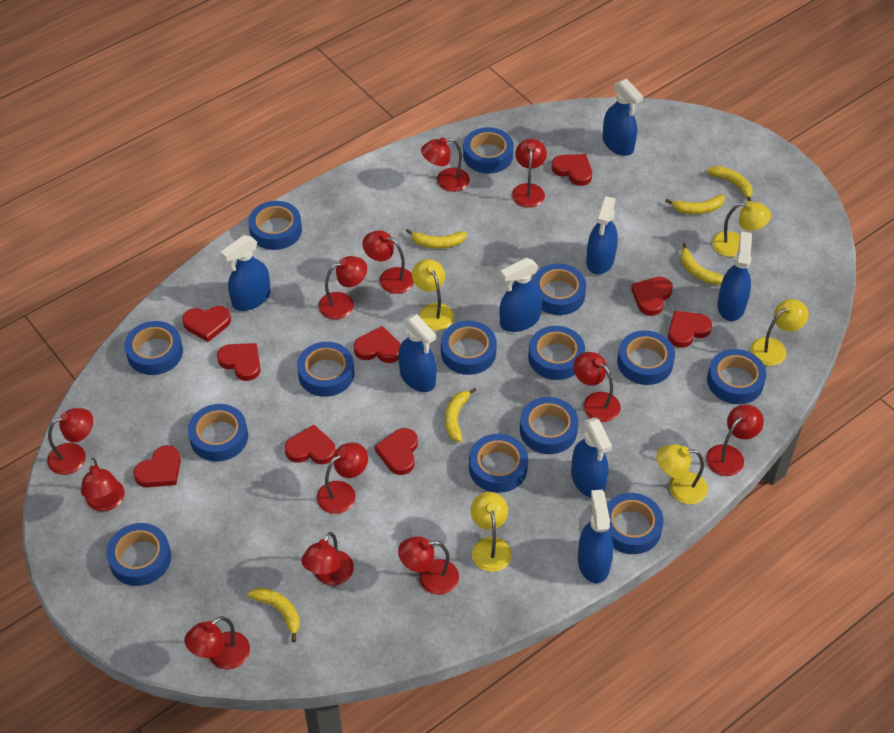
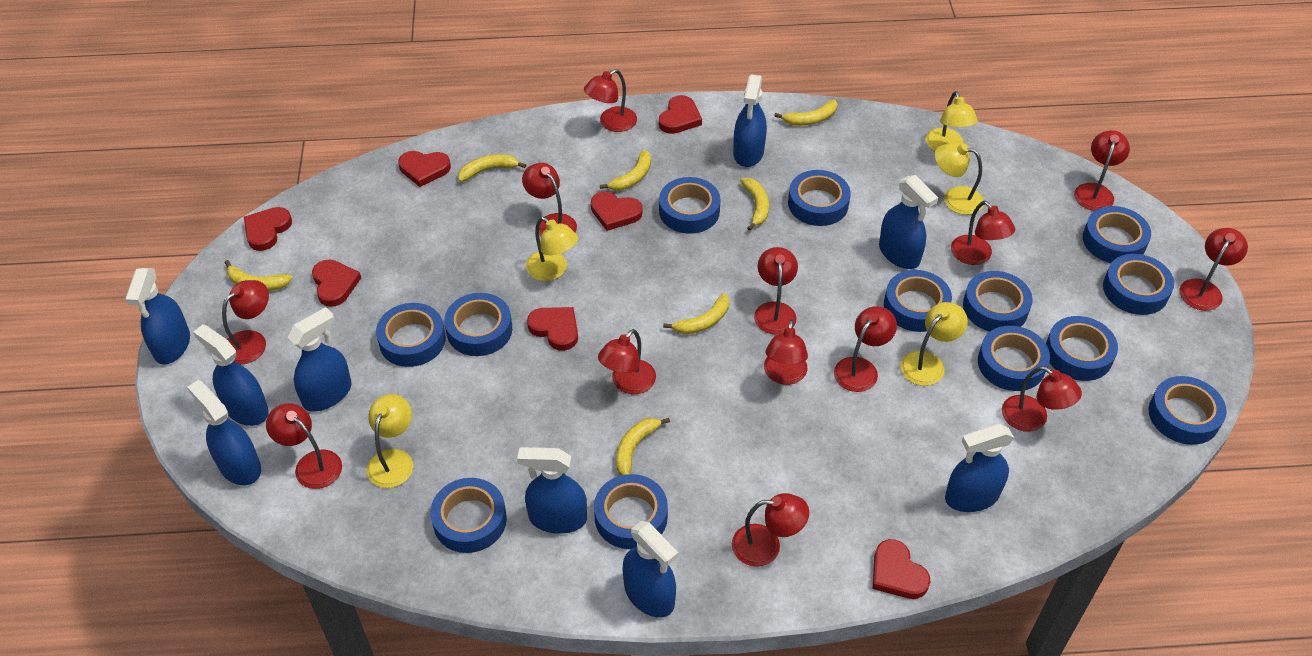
blue spray bottle: [221,235,271,311] [398,314,436,392] [500,258,542,332] [571,417,612,498] [578,490,613,583] [586,196,618,275] [602,79,643,156] [718,232,752,321] = 8 -> [125,268,190,365] [187,380,261,485] [193,325,269,426] [287,307,352,412] [517,447,587,534] [623,521,678,618] [733,75,767,167] [879,175,938,269] [945,424,1014,512] = 9
blue tape: [106,523,171,586] [124,321,183,375] [188,404,248,462] [248,201,302,250] [297,342,354,397] [441,321,497,375] [463,127,514,174] [469,434,528,493] [520,397,578,454] [528,326,585,380] [532,263,586,315] [607,493,664,554] [617,330,675,385] [707,349,766,404] = 14 -> [376,303,446,367] [430,478,507,553] [444,293,512,356] [594,474,668,549] [659,177,721,234] [788,170,851,226] [884,270,952,332] [963,271,1033,332] [978,326,1050,391] [1046,316,1118,381] [1083,206,1151,263] [1103,254,1174,315] [1148,376,1227,445] = 13
red heart: [133,445,181,487] [182,306,231,342] [217,343,261,381] [285,425,336,464] [354,326,401,363] [375,428,418,475] [552,154,592,186] [631,277,673,316] [668,311,712,348] = 9 -> [244,207,292,251] [312,260,361,307] [398,151,451,187] [527,307,578,351] [591,192,643,231] [659,95,702,134] [873,539,930,599] = 7
red lamp: [47,408,93,475] [81,458,124,512] [184,616,250,669] [301,532,354,585] [317,442,368,514] [318,256,367,319] [362,230,414,294] [398,536,459,595] [421,137,470,192] [512,139,547,208] [573,352,621,422] [706,404,764,476] = 12 -> [222,280,269,364] [266,403,342,489] [522,163,577,237] [584,69,637,132] [598,329,656,394] [732,493,809,567] [754,247,798,335] [764,319,808,385] [834,306,897,392] [951,201,1015,265] [1002,366,1082,432] [1074,130,1130,211] [1180,228,1248,311] = 13
yellow banana: [248,588,300,642] [406,229,467,249] [445,388,477,442] [665,194,725,214] [680,243,724,285] [706,166,753,201] = 6 -> [225,260,292,291] [458,154,526,182] [600,150,651,191] [616,418,670,475] [663,293,729,334] [740,178,769,231] [774,100,837,126] = 7

